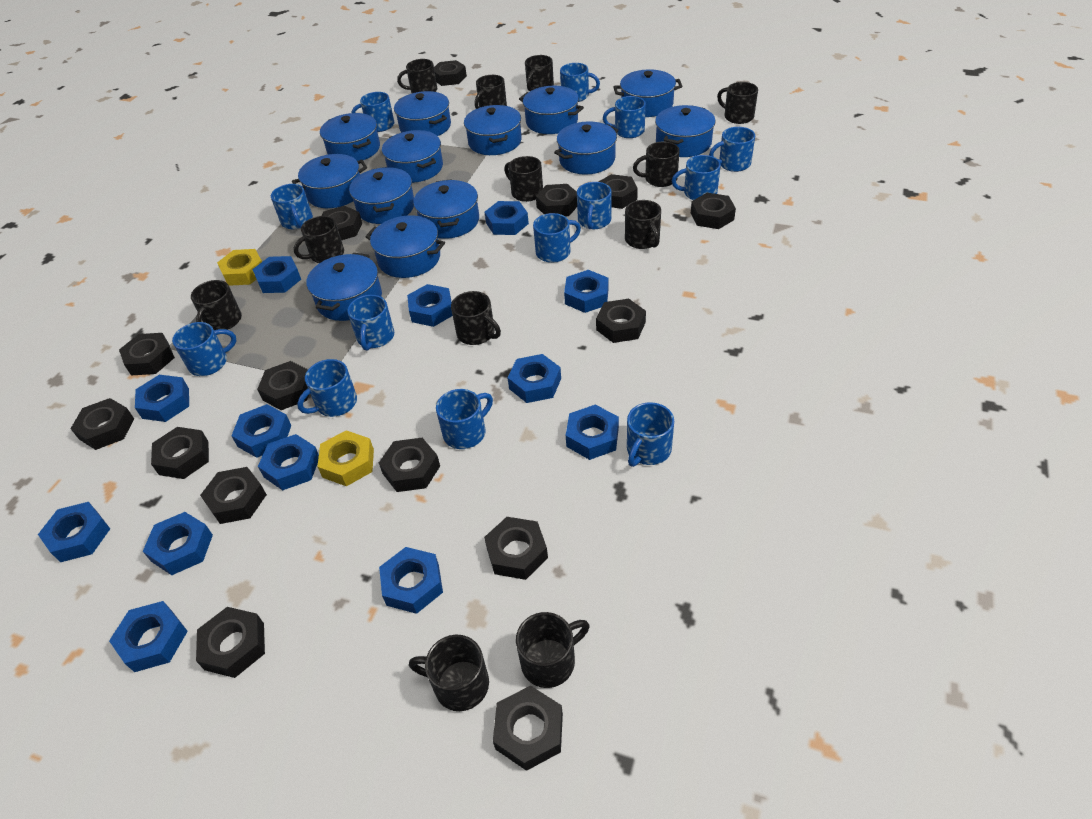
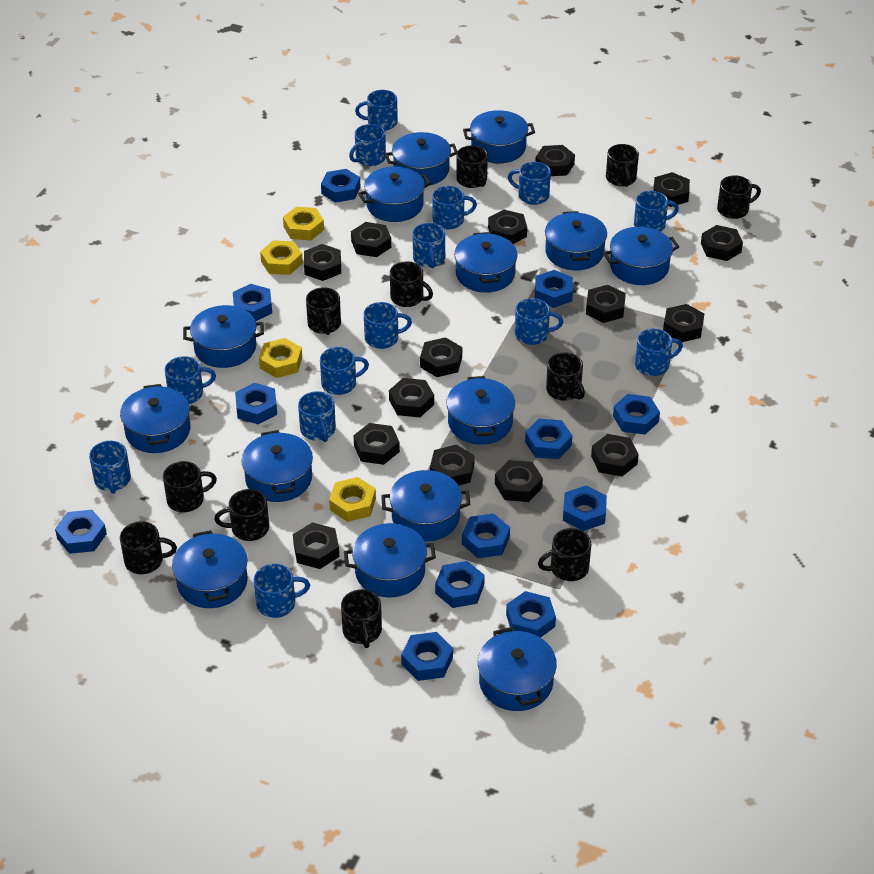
black mug: [191,280,242,330] [294,216,344,263] [397,59,437,93] [409,635,489,711] [451,291,501,345] [475,75,507,109] [504,156,543,202] [516,612,589,688] [525,55,554,91] [625,200,661,249] [633,142,680,187] [717,82,758,124] = 12 -> [120,521,177,574] [163,461,217,512] [214,489,269,541] [306,287,341,335] [341,589,382,648] [390,261,433,307] [456,145,488,188] [538,528,591,581] [546,352,585,401] [606,144,639,187] [717,176,761,219] = 11
blue mug: [172,322,237,376] [271,184,313,229] [297,359,357,417] [347,295,394,351] [352,92,394,132] [436,389,493,449] [533,213,581,263] [560,63,600,102] [577,182,612,229] [603,96,646,138] [627,402,674,467] [672,155,721,200] [709,127,755,172] = 13 -> [89,441,131,494] [165,356,216,404] [254,564,310,618] [298,391,336,442] [320,347,369,395] [349,124,386,166] [355,90,398,131] [364,302,412,349] [413,223,445,268] [432,186,477,229] [508,162,551,205] [515,298,563,345] [634,191,679,232] [635,329,683,376] = 14
blue nut: [38,502,110,562] [109,601,188,672] [135,375,189,422] [143,512,213,575] [231,404,291,458] [252,256,301,293] [258,434,319,491] [379,547,443,614] [407,284,453,327] [485,201,529,235] [507,354,561,403] [564,270,609,313] [566,405,619,460] = 13 -> [55,510,107,554] [233,284,272,321] [235,383,277,424] [321,169,360,203] [401,632,453,681] [435,561,485,608] [462,513,510,558] [506,591,556,638] [525,419,572,459] [535,270,573,308] [563,486,607,531] [613,394,660,435] = 12
blue pot: [292,154,367,208] [306,253,382,321] [320,113,380,161] [349,167,414,224] [365,215,445,278] [382,130,443,183] [394,91,451,136] [413,179,479,239] [464,105,522,155] [519,86,584,134] [554,121,619,175] [613,69,683,117] [655,105,716,157] = 13 -> [120,384,190,453] [172,530,248,608] [183,305,264,368] [241,430,313,502] [344,523,436,597] [358,166,431,222] [381,470,470,541] [385,132,458,185] [446,376,515,445] [454,232,517,293] [463,110,535,163] [478,627,557,711] [545,211,607,270] [603,227,679,285] = 14
yellow nut: [217,249,262,286] [317,430,374,486] = 2 -> [259,338,302,378] [260,240,303,275] [283,207,324,240] [329,477,376,522] = 4

